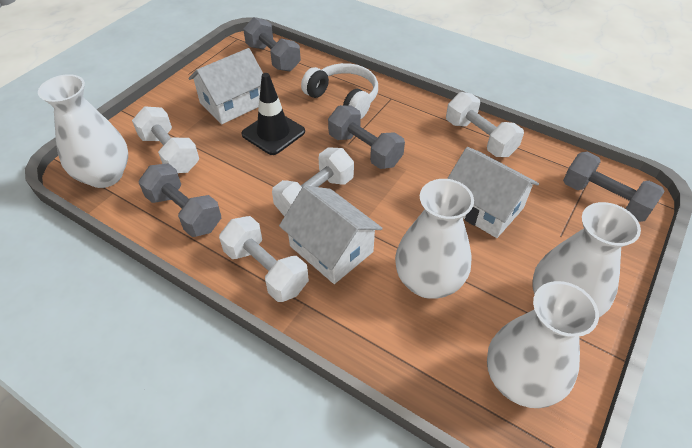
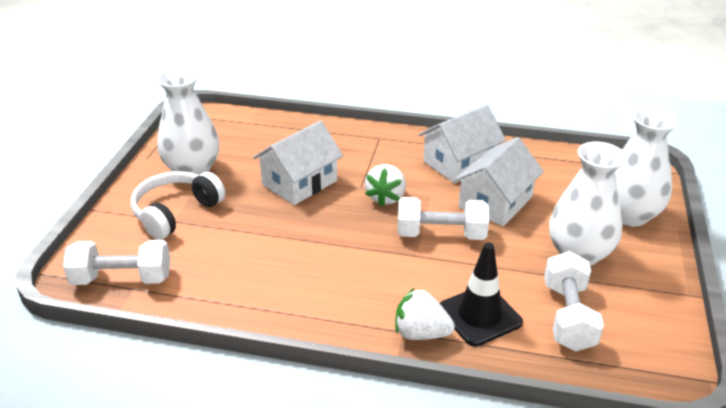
grey dumbbell: [138,163,221,237] [243,17,301,71] [328,105,405,169] [563,151,664,222] = 4 -> none = 0
white dumbbell: [132,106,199,173] [219,216,309,302] [272,147,354,216] [446,92,524,157] = 4 -> [63,240,170,285] [398,197,489,240] [544,251,604,351] = 3
white strawberry: none = 0 -> [365,164,406,207] [395,287,455,340] = 2
white vase: [38,74,128,188] [395,179,474,299] [487,281,599,408] [533,202,641,318] = 4 -> [157,68,220,175] [549,142,626,266] [614,107,678,227] = 3

